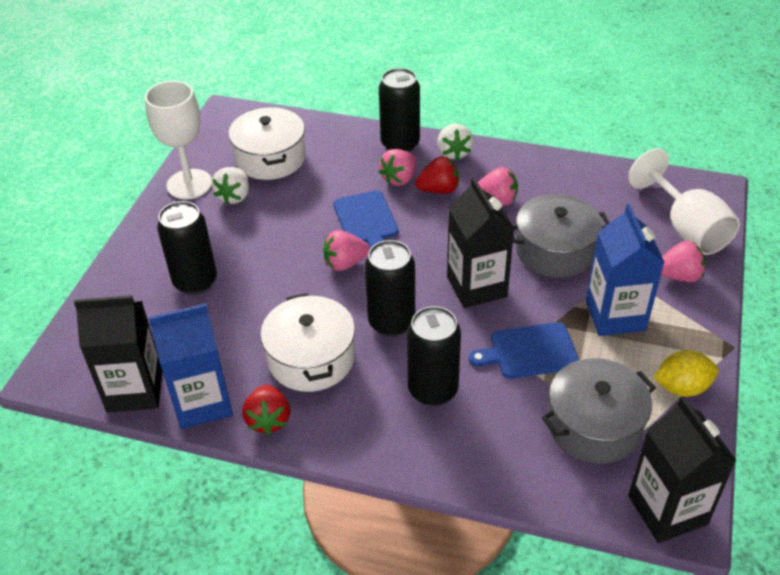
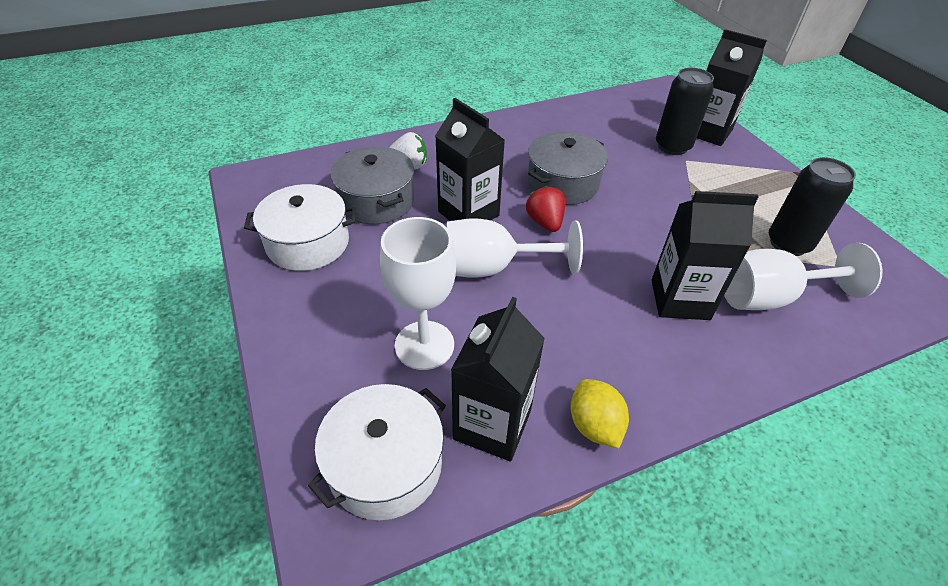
black can: [157,201,217,295] [365,240,415,337] [379,68,420,152] [407,306,461,406] = 4 -> [656,68,714,155] [769,157,856,256] = 2
black carton: [74,295,162,413] [447,177,515,308] [628,396,737,543] = 3 -> [435,98,505,221] [451,297,545,461] [651,191,759,320] [697,29,767,146] = 4
blue carton: [148,304,233,429] [586,204,665,336] = 2 -> none = 0
blue cutting board: [333,191,399,249] [469,322,579,379] = 2 -> none = 0
pink strawberry: [323,230,370,271] [379,149,417,186] [478,167,518,206] [661,241,705,282] = 4 -> none = 0
red strawberry: [242,385,290,435] [415,157,459,194] = 2 -> [526,186,566,232] = 1
white goblet: [145,81,212,199] [628,148,740,255] = 2 -> [380,217,456,370] [447,218,583,278] [724,243,883,310] = 3
white strawberry: [212,167,249,205] [437,124,474,160] = 2 -> [389,132,427,170] = 1

